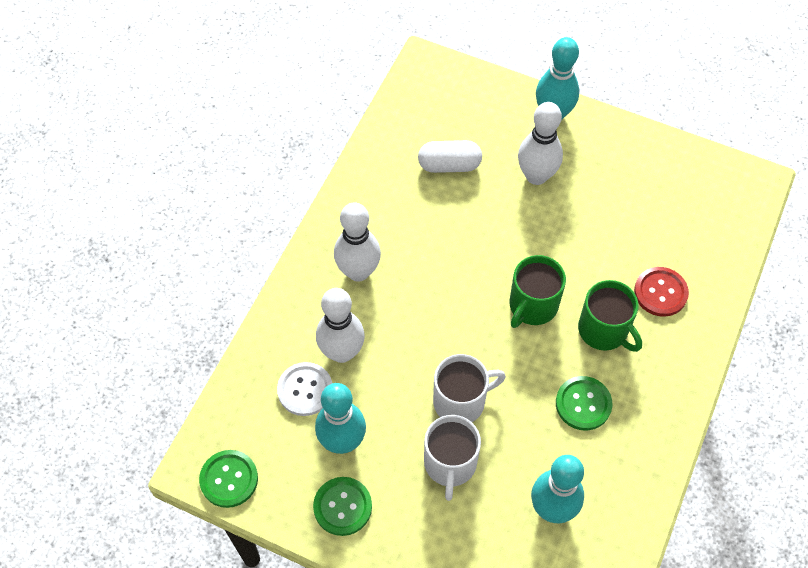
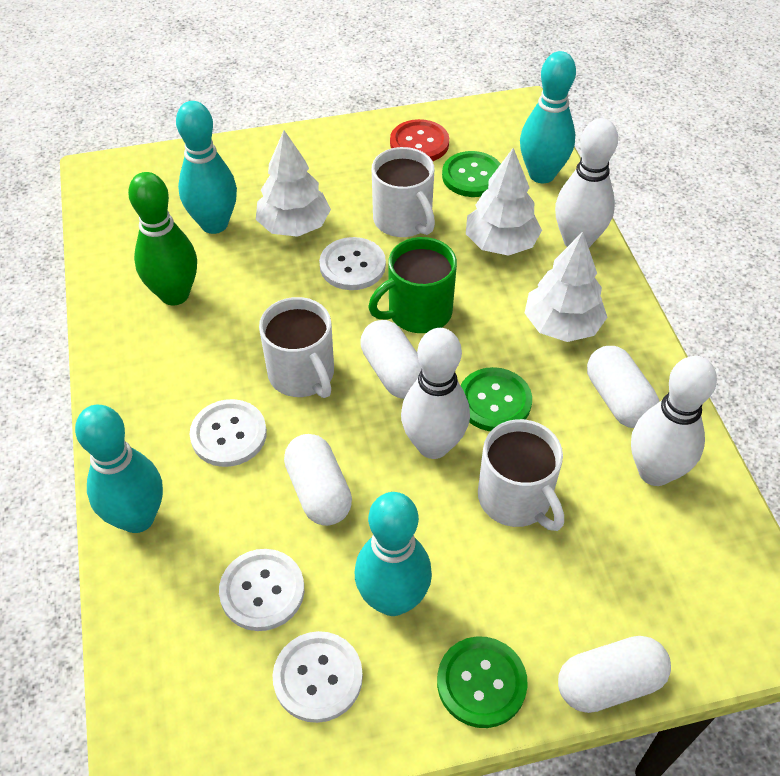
green bowling pin: none = 0 -> [128,172,197,305] = 1
green mug: [510,255,566,328] [578,280,642,352] = 2 -> [368,237,457,333] = 1
turquoise bowling pin: [315,383,366,454] [531,455,584,523] [536,37,579,120] = 3 -> [75,405,163,533] [176,101,237,234] [355,492,432,616] [520,51,576,183] = 4
white button: [277,362,332,416] = 1 -> [190,399,267,467] [219,549,304,631] [273,631,363,723] [319,237,386,290] = 4
white capsule: [418,140,482,173] = 1 -> [284,434,352,526] [360,320,422,399] [558,636,671,713] [587,346,659,428] = 4
white mug: [424,415,481,501] [433,354,506,422] = 2 -> [259,297,334,398] [372,147,435,237] [478,419,564,531] = 3
white tree: none = 0 -> [256,130,331,237] [466,148,542,256] [525,232,608,342] = 3

